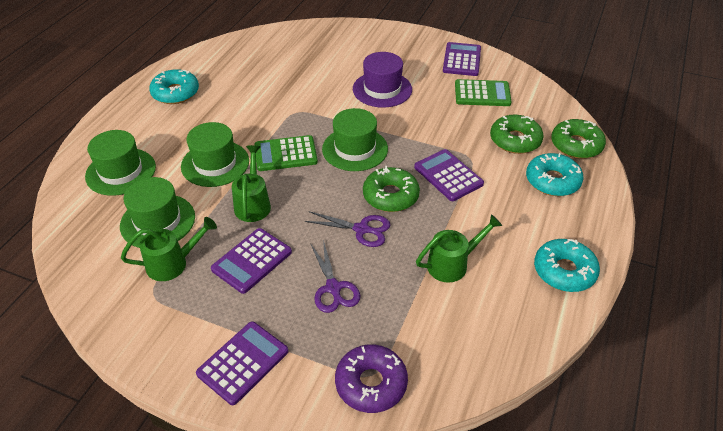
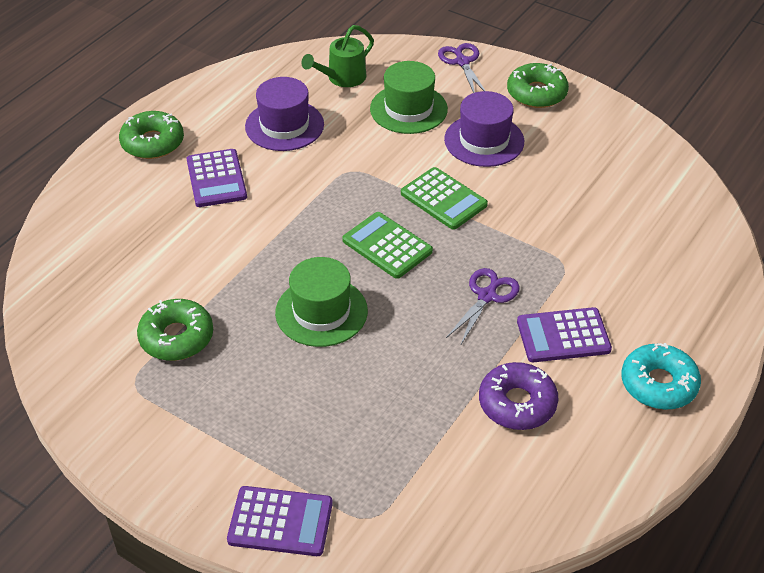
green hat: [85,130,156,196] [120,177,195,248] [181,122,249,187] [322,108,388,171] = 4 -> [275,257,368,347] [370,61,448,134] = 2
green watering can: [121,217,217,281] [232,145,271,222] [416,214,502,283] = 3 -> [301,25,374,87] = 1
purple calculator: [196,321,288,405] [211,228,292,294] [414,149,484,201] [443,42,481,76] = 4 -> [187,149,247,207] [227,486,333,556] [517,307,612,362] = 3
purple hat: [353,52,412,108] = 1 -> [245,77,324,151] [444,91,524,167] = 2
turquoise donut: [149,69,199,104] [526,153,583,196] [534,239,600,292] = 3 -> [621,343,701,410] = 1

